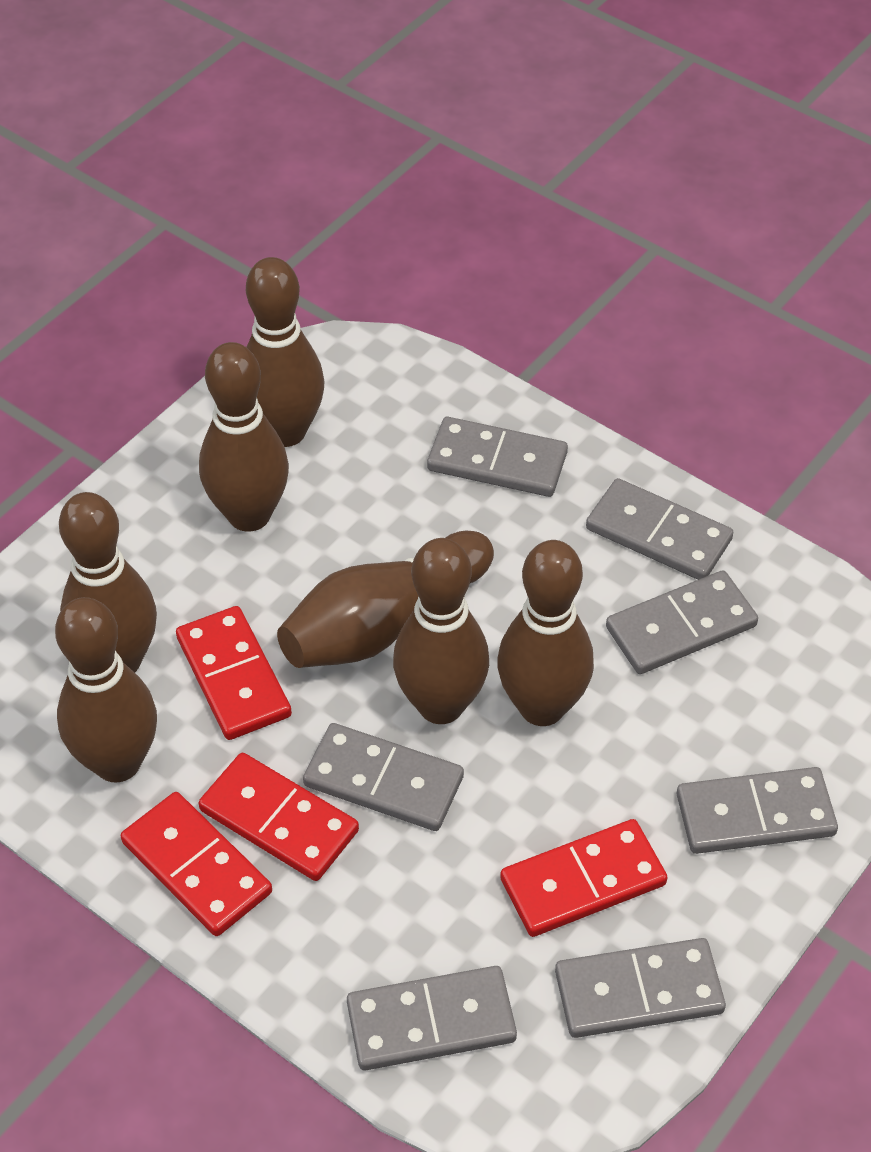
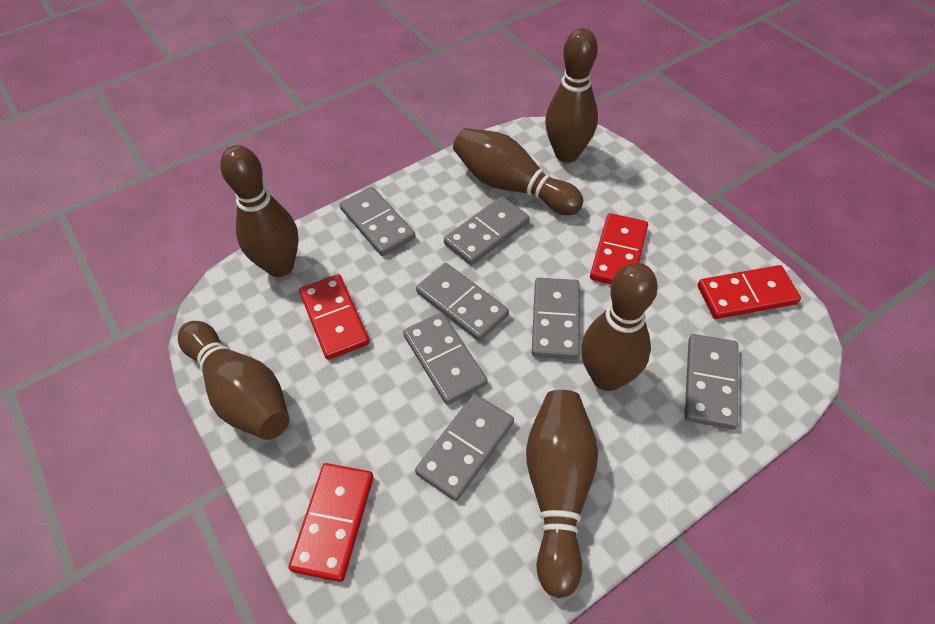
brown bowling pin: [55,597,157,783] [59,492,157,672] [199,342,289,532] [246,257,325,447] [277,531,494,668] [393,538,489,724] [497,540,594,726] = 7 -> [178,321,290,440] [220,145,299,277] [453,128,584,215] [526,390,598,598] [545,28,598,162] [581,263,658,391] = 6

